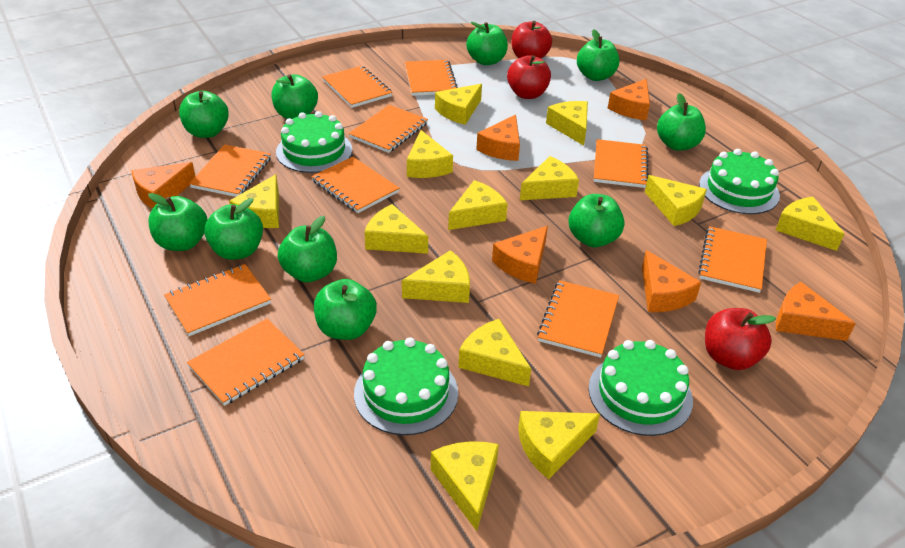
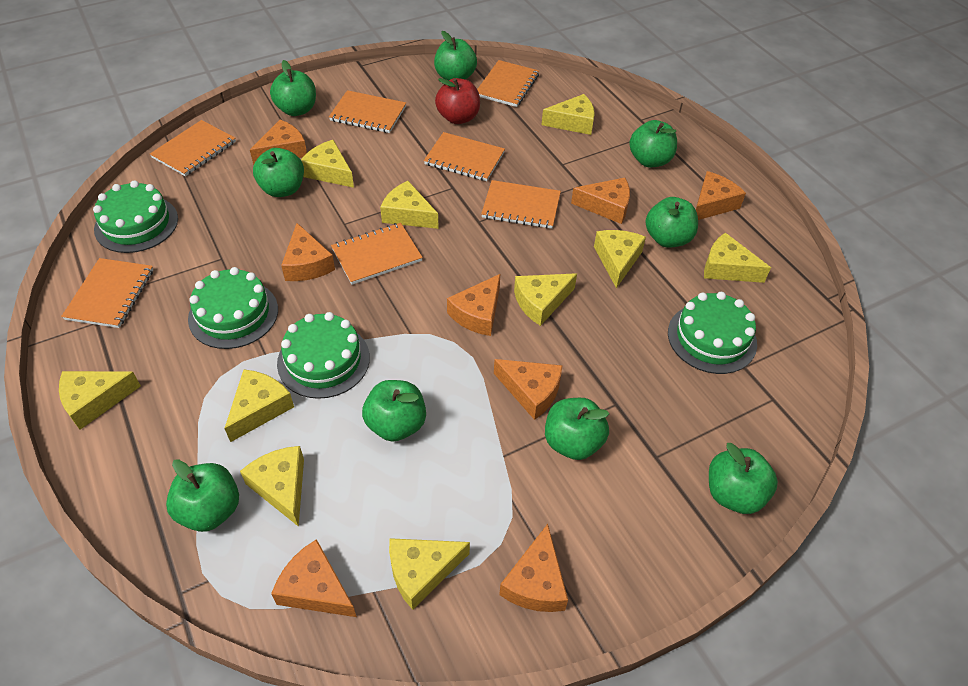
green apple: [148,193,207,251] [179,91,229,138] [204,198,263,260] [271,74,318,119] [278,216,337,282] [314,279,377,340] [466,22,508,65] [568,194,625,247] [577,29,619,81] [657,93,706,151] = 10 -> [166,459,239,532] [253,148,304,197] [270,60,316,116] [362,380,426,442] [434,31,477,80] [545,398,609,460] [629,120,677,167] [645,197,698,247] [709,443,778,514] = 9
orange cheese: [131,162,195,209] [476,115,520,161] [492,226,548,284] [608,79,650,120] [642,250,701,312] [776,282,856,341] = 6 -> [250,120,307,165] [271,539,357,617] [281,223,335,281] [447,274,500,336] [494,359,563,420] [499,524,568,612] [571,178,630,224] [696,171,746,220] = 8
orange notebook: [164,264,271,336] [187,319,305,406] [189,144,271,197] [311,157,399,213] [322,66,392,108] [349,105,428,153] [405,60,458,96] [537,280,619,358] [594,139,648,188] [698,226,767,293] = 10 -> [61,258,153,328] [150,120,236,176] [329,90,406,133] [331,223,423,285] [424,132,505,181] [477,60,539,107] [481,180,561,229] = 7
red apple: [507,55,551,99] [511,21,552,59] [705,308,776,370] = 3 -> [435,78,480,124] = 1
yellow cheese: [229,174,279,228] [364,204,428,254] [402,250,470,303] [407,130,453,178] [431,441,499,531] [435,84,482,125] [448,180,508,230] [458,319,531,387] [518,411,600,479] [520,156,579,200] [546,101,588,146] [645,175,707,226] [776,197,844,251] = 13 -> [59,371,141,430] [224,370,294,442] [240,446,304,527] [301,140,354,188] [380,181,439,229] [389,538,470,610] [514,273,577,326] [542,94,595,135] [594,230,646,288] [704,233,771,283] = 10

